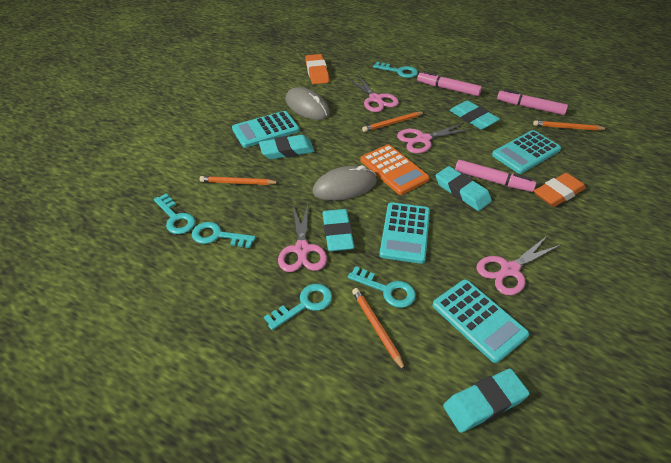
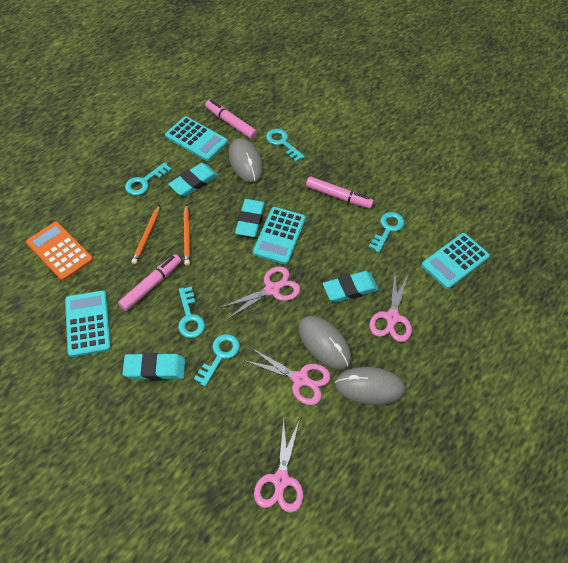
grey mouse: [285,87,330,120] [312,165,377,201] = 2 -> [228,138,263,182] [298,316,352,370] [335,367,406,405] = 3
orange eraser: [305,54,329,84] [534,173,586,207] = 2 -> none = 0
orange pencil: [200,176,280,185] [352,288,406,372] [362,112,425,132] [533,120,607,131] = 4 -> [131,205,160,264] [184,205,190,266] = 2
turquoise eraser: [259,135,315,160] [322,209,354,251] [436,166,492,211] [443,369,530,433] [450,100,500,130] = 5 -> [123,353,185,380] [168,163,218,197] [235,199,265,237] [323,271,379,302] = 4

